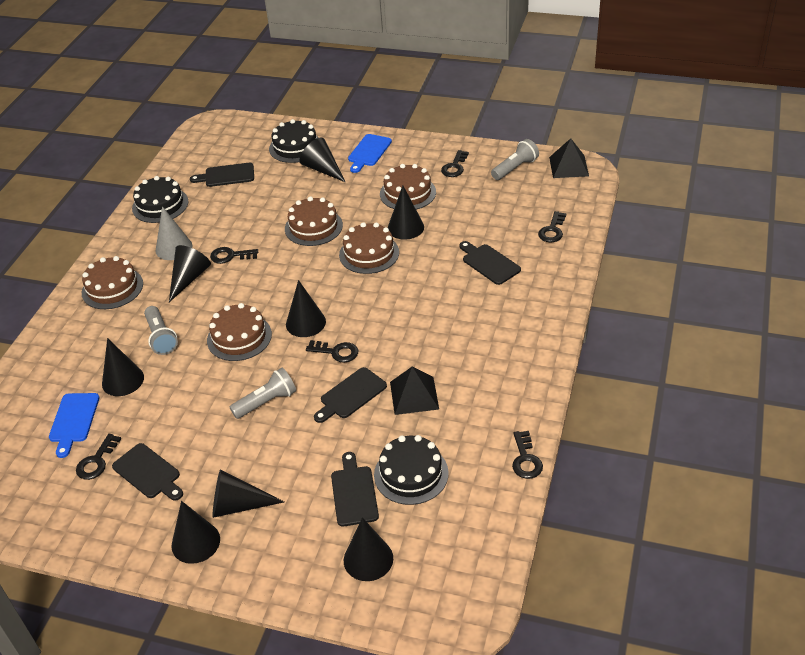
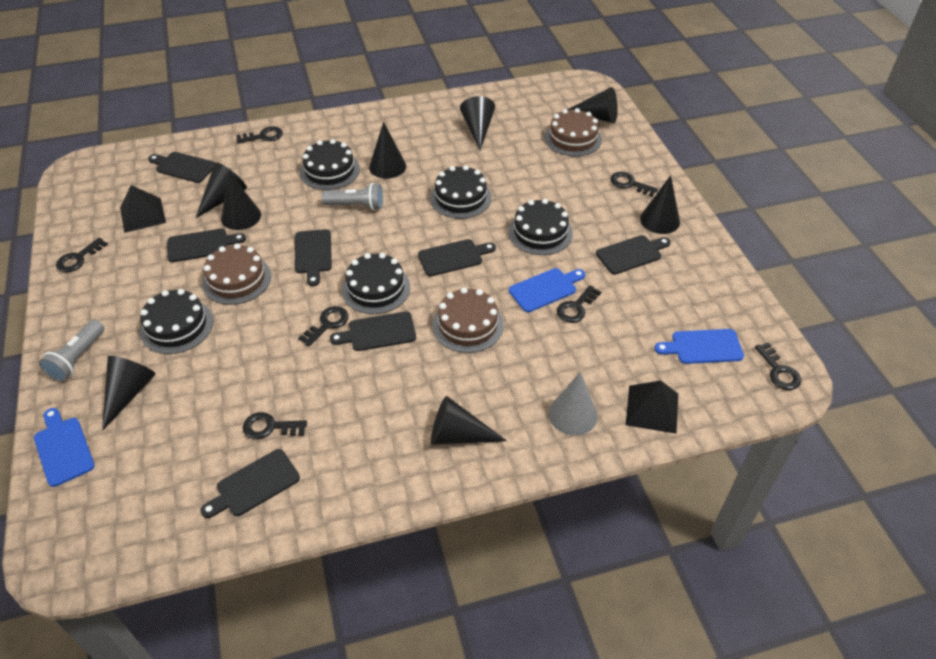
black cake: [132,176,188,223] [269,119,319,163] [374,435,449,505] = 3 -> [140,289,213,354] [300,139,360,190] [342,253,410,314] [430,165,492,219] [508,199,573,255] = 5
black cutting board: [112,443,183,501] [190,163,254,187] [314,367,387,423] [331,452,379,527] [459,241,521,285] = 5 -> [148,152,215,183] [167,229,246,262] [200,449,300,518] [295,229,332,286] [330,312,416,351] [418,239,496,276] [596,235,671,274] = 7
black key: [76,434,121,480] [210,247,258,264] [306,340,358,363] [441,150,469,177] [512,431,543,479] [538,211,566,242] = 6 -> [56,238,108,272] [236,126,283,144] [243,412,307,439] [298,306,349,346] [557,285,601,323] [610,172,658,197] [755,342,801,390] = 7
blue cutting board: [49,393,99,458] [348,134,392,173] = 2 -> [34,408,95,487] [509,268,585,312] [655,329,744,364] = 3
brown cake: [82,256,143,309] [207,303,272,361] [285,196,343,246] [339,222,399,274] [380,164,436,210] = 5 -> [202,244,271,305] [432,287,504,353] [545,108,602,156] = 3
grey flashlight: [144,306,178,355] [230,368,296,419] [491,139,539,180] = 3 -> [39,320,104,382] [322,183,383,210] = 2

